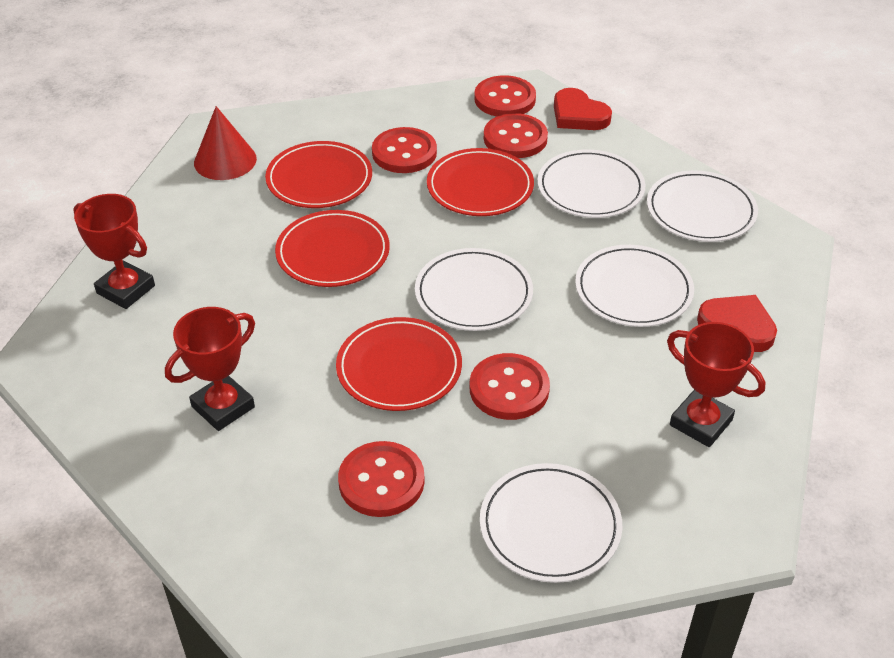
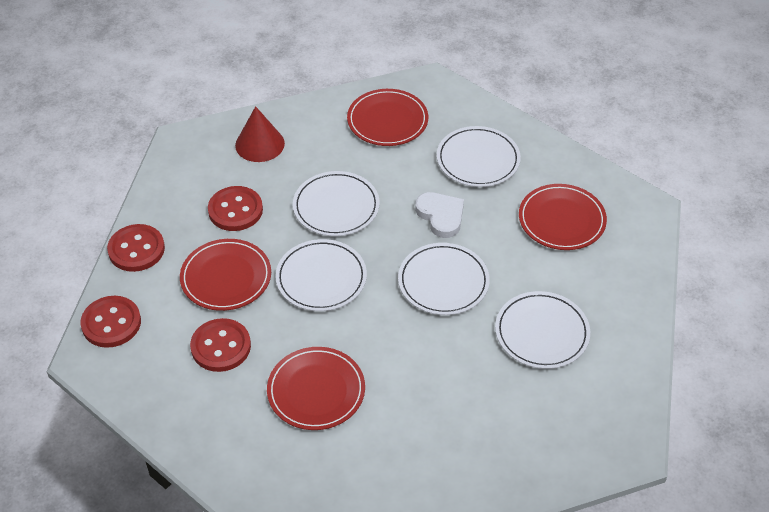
red button: [338,441,425,517] [372,127,437,173] [470,353,550,420] [474,75,536,117] [484,113,548,158] = 5 -> [80,296,141,348] [107,224,165,272] [190,318,251,372] [208,186,263,231] = 4
red heart: [554,88,612,130] [697,295,777,352] = 2 -> none = 0
red trophy: [73,194,155,309] [165,307,255,431] [667,322,765,447] = 3 -> none = 0
white heart: none = 0 -> [415,192,464,238] = 1

